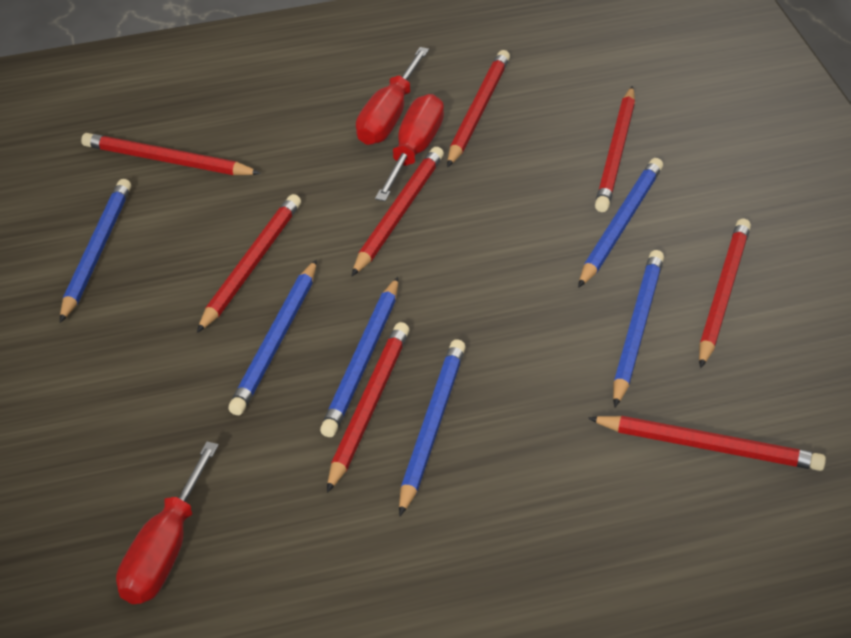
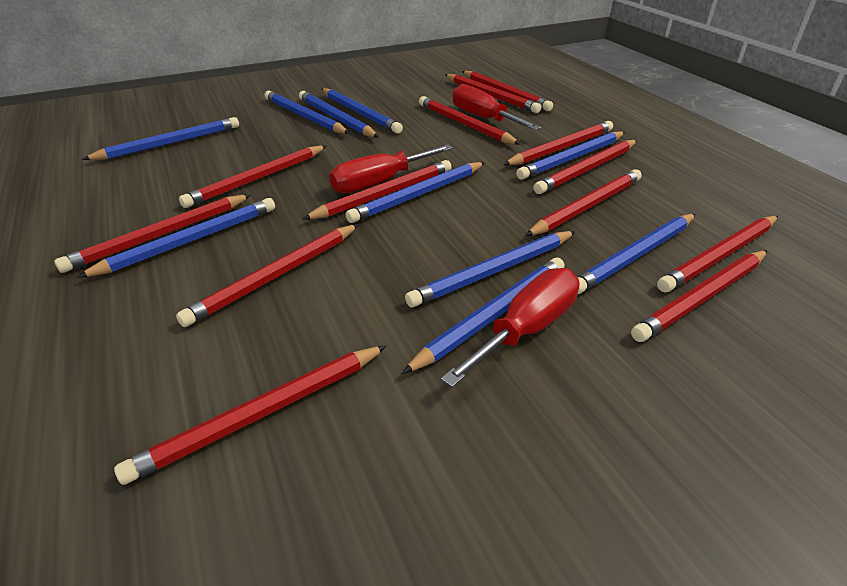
blue pencil: [60,179,131,323] [228,260,317,415] [320,277,398,437] [399,339,466,516] [578,158,663,288] [613,250,664,407] = 6 -> [76,198,275,278] [82,117,239,160] [264,91,350,134] [299,91,379,137] [322,88,403,133] [346,162,485,223] [402,257,565,374] [405,231,576,307] [516,131,625,180] [577,214,695,294] = 10
red pencil: [81,133,261,175] [197,194,301,333] [327,322,409,493] [352,147,444,276] [447,50,510,167] [588,416,826,471] [595,86,635,212] [699,219,751,368] = 8 -> [55,194,251,273] [114,345,387,485] [176,224,359,327] [179,146,327,208] [302,160,452,220] [419,96,521,145] [445,74,541,113] [462,71,553,111] [503,121,613,165] [525,169,642,236] [533,140,637,194] [631,250,767,342] [657,216,778,292] = 13

